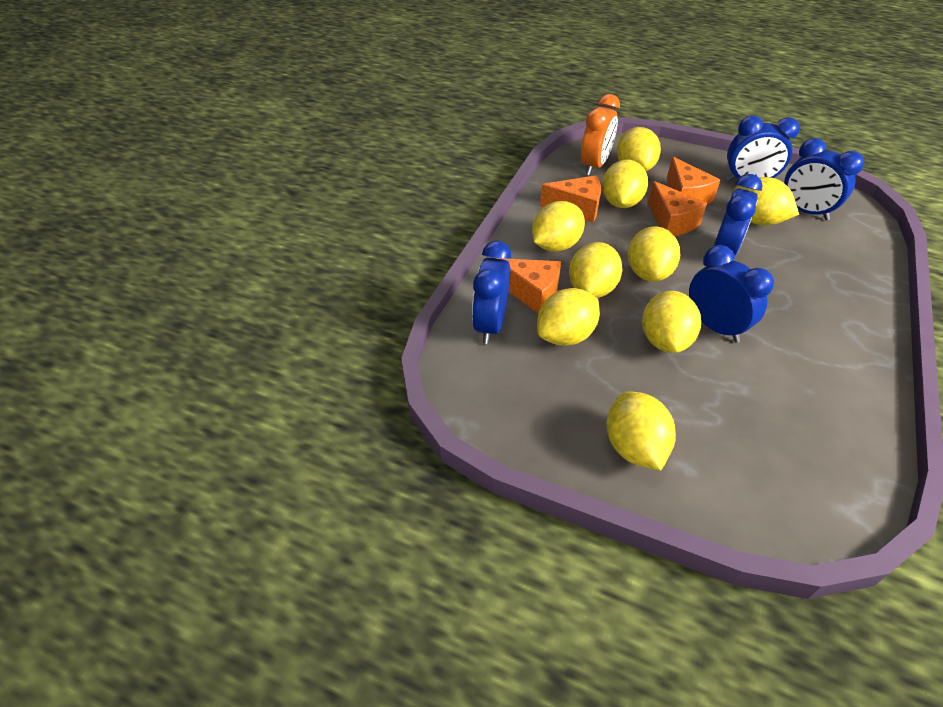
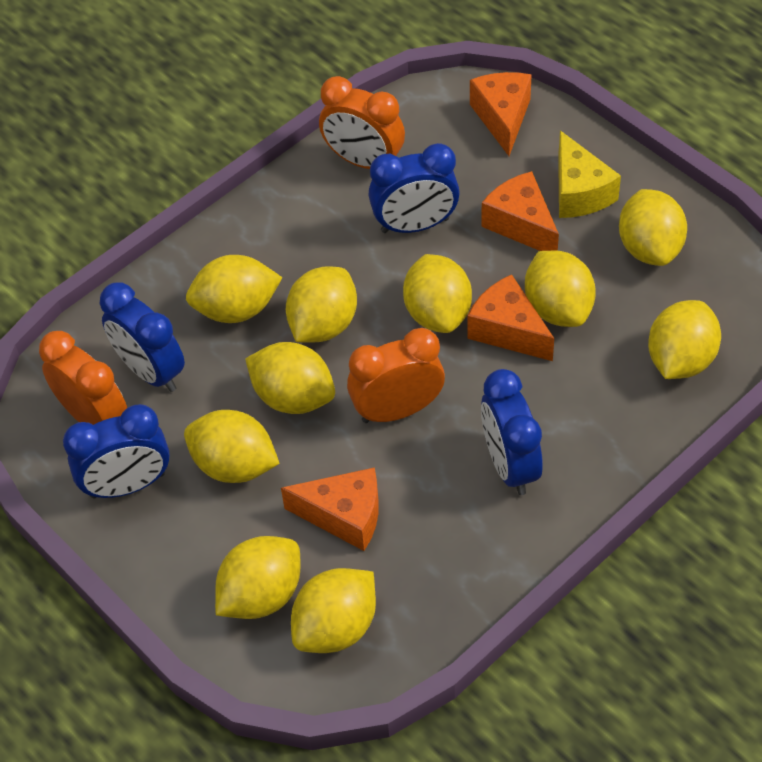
blue clock: [472,241,512,344] [689,245,774,342] [714,174,763,256] [726,115,800,181] [784,138,864,220] = 5 -> [63,404,170,498] [100,282,185,392] [368,143,460,233] [481,369,543,495] = 4
orange clock: [581,94,620,175] = 1 -> [39,331,127,425] [319,76,405,169] [347,328,445,423] = 3
yellow cheese: none = 0 -> [558,131,621,218] = 1
yellow lemon: [532,201,585,252] [537,288,600,346] [569,242,622,298] [602,160,648,208] [607,391,676,470] [617,127,661,171] [628,226,680,282] [642,291,701,353] [734,177,799,226] = 9 -> [184,410,280,483] [186,255,282,323] [215,536,301,619] [245,342,335,414] [286,266,357,342] [291,568,376,653] [403,254,472,333] [525,251,596,327] [619,189,687,266] [648,300,721,379] = 10

